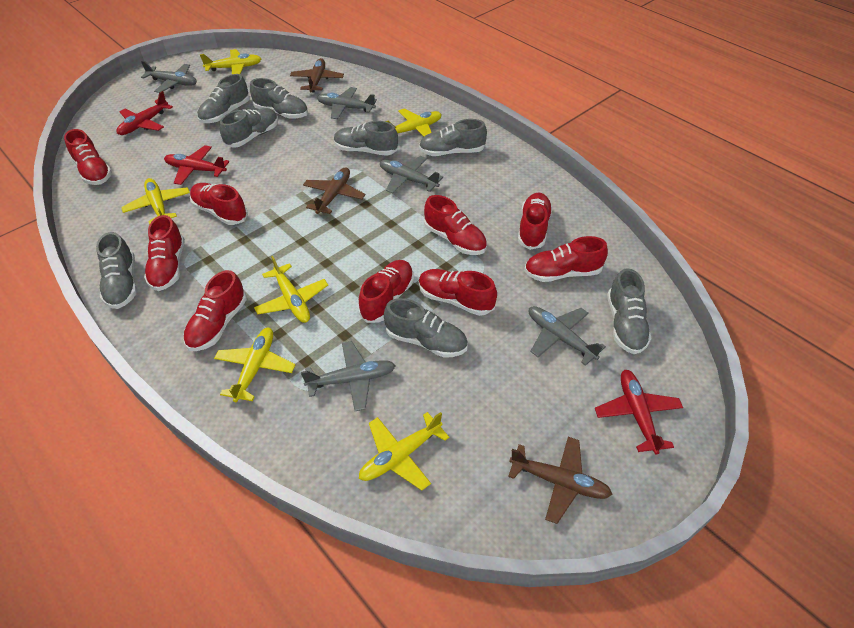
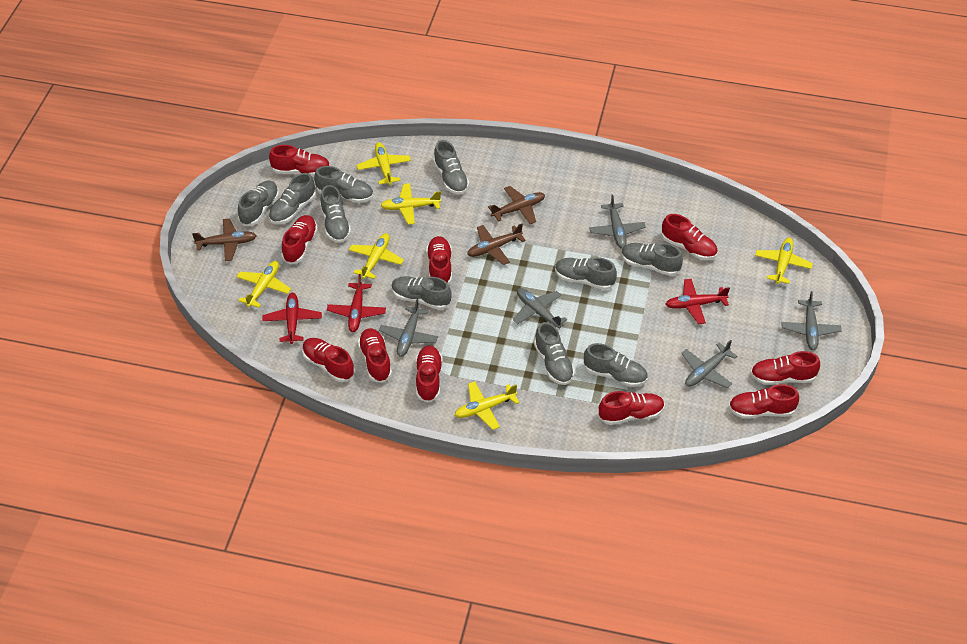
grey shoe: [96,232,137,309] [197,74,250,123] [220,108,278,148] [250,78,308,119] [334,121,398,156] [384,298,468,358] [419,119,487,156] [607,268,652,354] = 8 -> [238,180,279,226] [269,173,316,224] [314,166,373,203] [320,185,351,243] [391,276,452,310] [433,140,469,194] [534,322,575,385] [555,257,617,290] [584,343,648,387] [621,243,683,276] = 10
red shoe: [64,129,112,185] [144,215,185,291] [183,270,247,351] [190,183,248,225] [358,260,414,323] [419,269,497,316] [424,195,487,255] [518,193,553,250] [524,236,608,282] = 9 -> [269,145,330,176] [281,215,318,264] [302,338,355,382] [358,328,392,383] [415,346,443,403] [426,236,452,284] [599,391,665,425] [662,214,718,260] [729,384,799,419] [751,351,820,385] = 10

